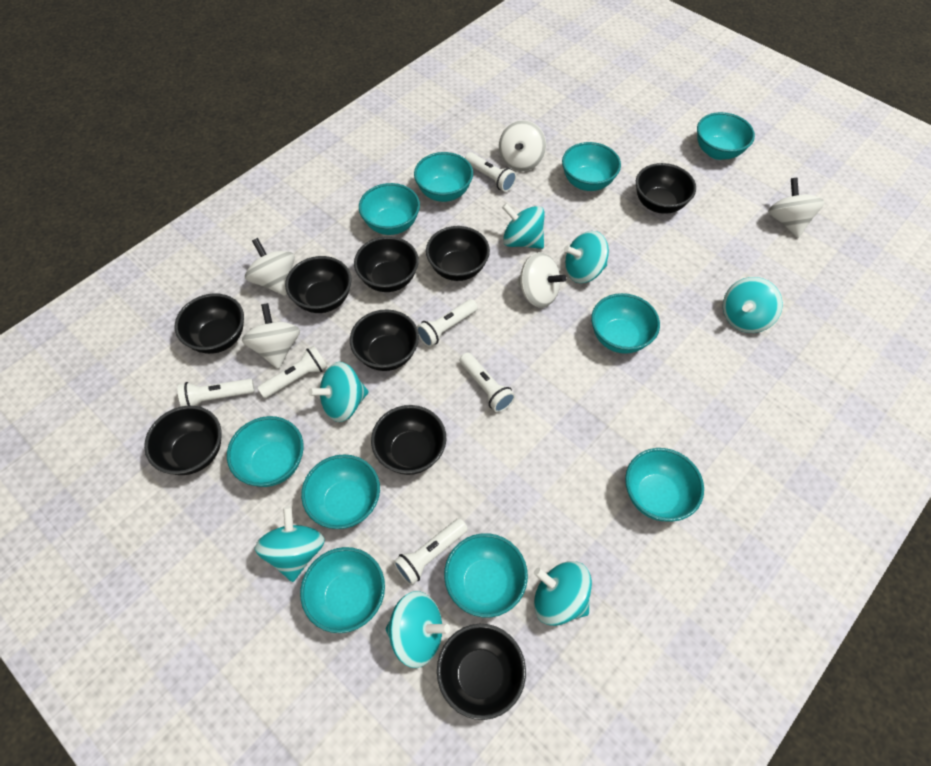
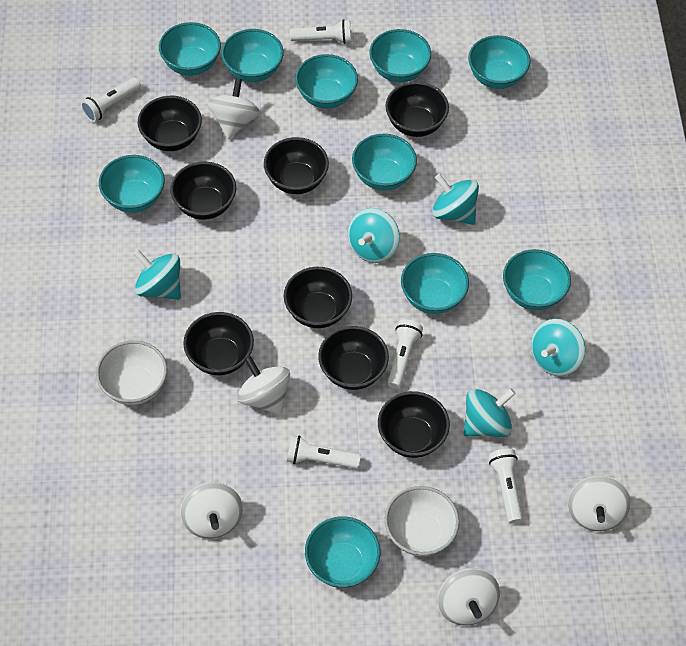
black bowl: [144,406,221,475] [175,294,244,354] [285,256,352,313] [350,310,419,371] [354,236,419,292] [371,405,446,475] [426,226,490,281] [437,624,526,720] [636,163,696,214] = 9 -> [138,96,202,151] [170,162,236,220] [183,312,254,375] [264,137,329,194] [284,267,352,328] [318,326,389,390] [378,391,450,458] [385,82,449,137] = 8
turquoise spinning top: [255,506,325,582] [308,362,369,422] [386,591,450,668] [502,203,544,249] [534,561,592,626] [564,231,609,283] [723,277,783,333] = 7 -> [134,250,181,300] [348,208,400,263] [432,174,479,225] [464,389,516,437] [531,319,585,376] = 5
white bowl: none = 0 -> [96,340,167,405] [385,486,459,556] = 2
white flashlight: [178,379,255,406] [257,346,327,398] [393,518,468,585] [417,299,478,347] [460,353,515,412] [465,152,517,192] = 6 -> [81,78,141,122] [287,435,361,469] [290,19,351,44] [387,319,423,389] [489,449,523,524] = 5

